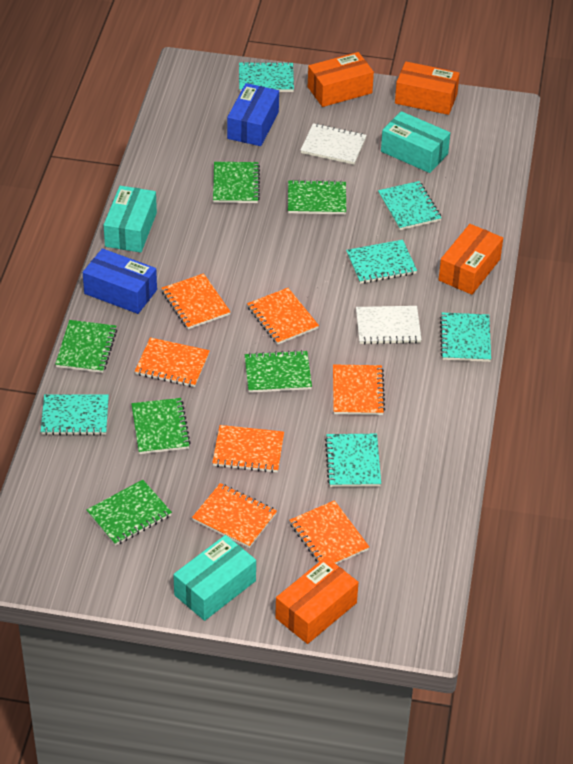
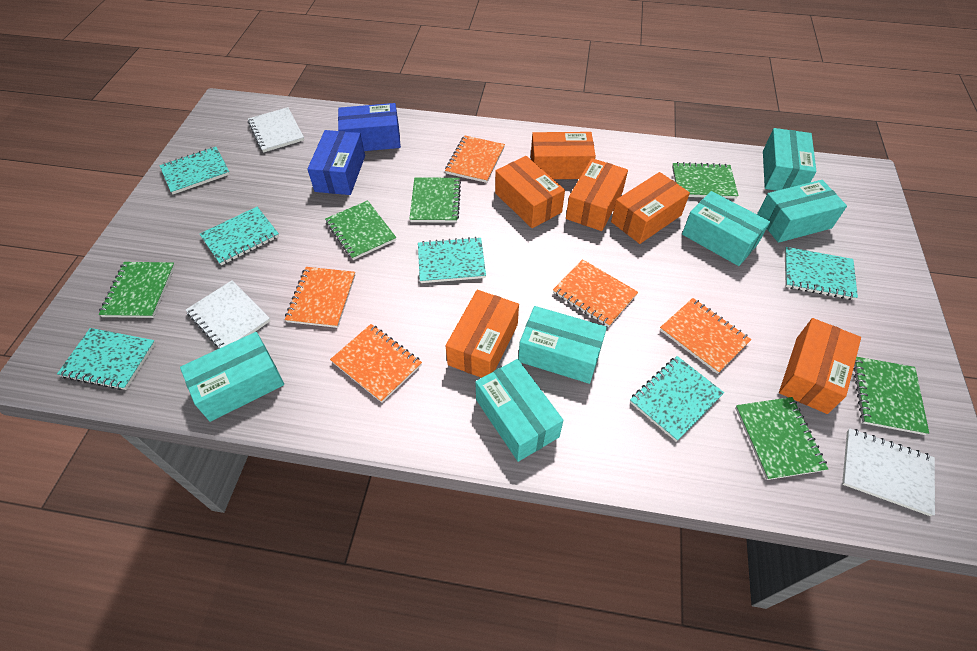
orange box: [275,557,359,644] [308,52,374,107] [395,62,460,115] [439,224,503,295] = 4 -> [446,290,519,378] [495,156,565,228] [531,132,596,179] [566,158,628,231] [611,172,690,244] [779,318,861,414] = 6
orange notebook: [135,337,210,387] [161,273,231,329] [192,483,277,548] [212,425,284,473] [247,288,319,345] [289,500,369,564] [333,364,385,415] = 7 -> [285,267,355,328] [330,324,422,403] [445,135,505,183] [553,259,638,327] [660,298,752,374] = 5
turquoise box: [103,186,157,253] [173,535,256,621] [381,111,450,173] = 3 -> [180,332,284,422] [475,359,563,462] [518,306,607,384] [682,191,770,266] [757,180,847,243] [763,128,816,191] = 6
white notebook: [301,123,367,165] [356,306,422,344] = 2 -> [186,280,270,349] [248,107,304,153] [842,428,935,516] = 3

